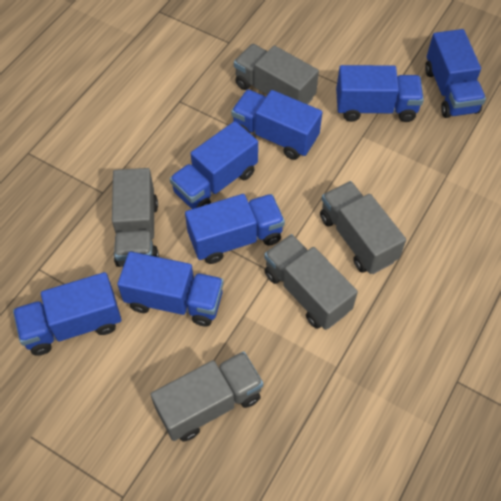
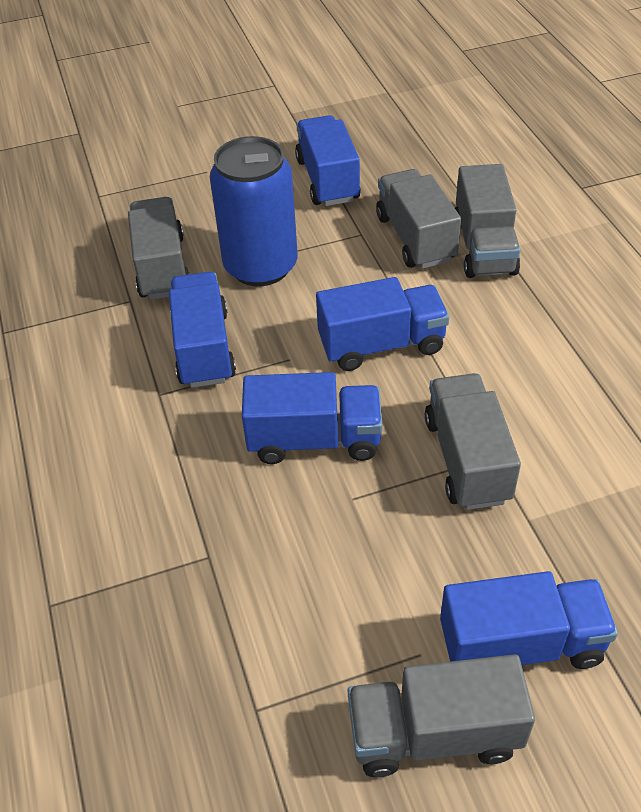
blue can: none = 0 -> [210,136,298,286] = 1
blue truck: [13,272,122,356] [117,252,224,326] [170,121,258,209] [185,194,285,264] [231,90,322,160] [336,65,424,122] [425,29,486,118] = 7 -> [169,272,236,388] [242,372,382,464] [295,115,361,206] [316,277,449,371] [440,571,618,669] = 5

